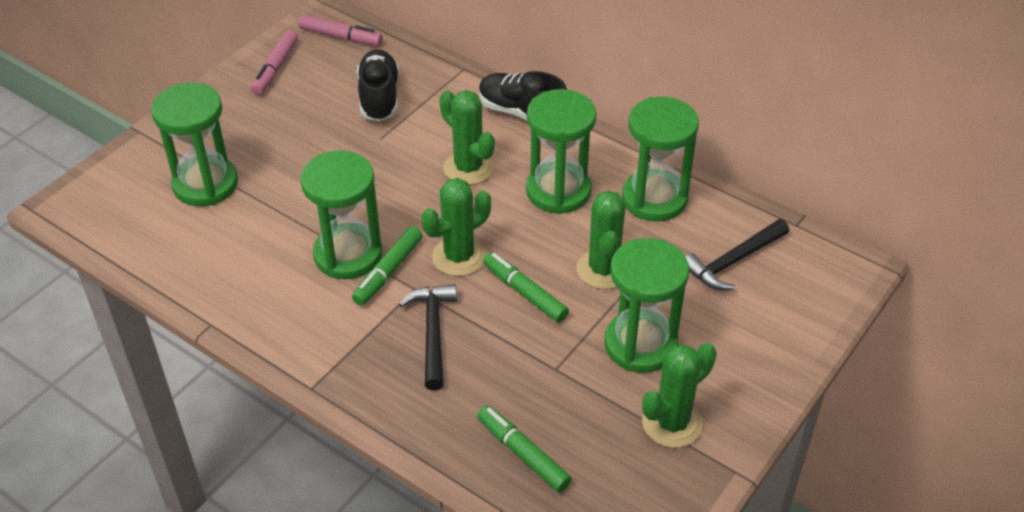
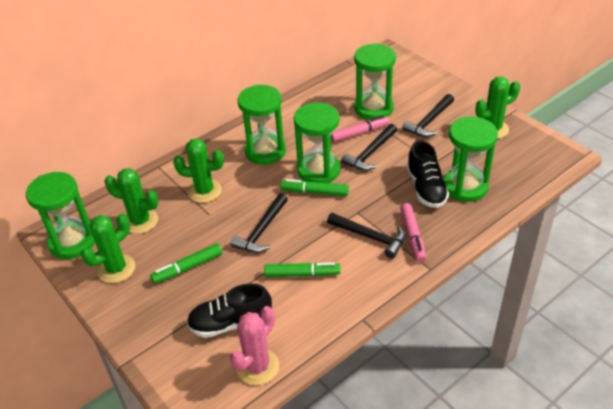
black hammer: [399,284,457,390] [686,219,789,290] = 2 -> [231,193,288,253] [327,213,405,259] [341,124,397,171] [402,94,454,137] = 4
pink cactus: none = 0 -> [230,306,279,385] = 1

